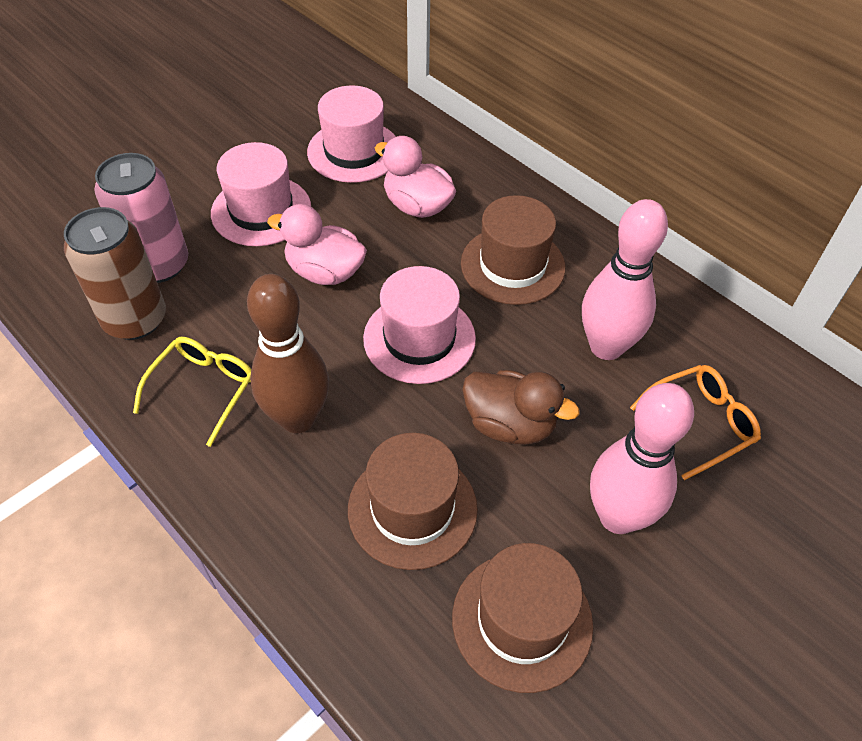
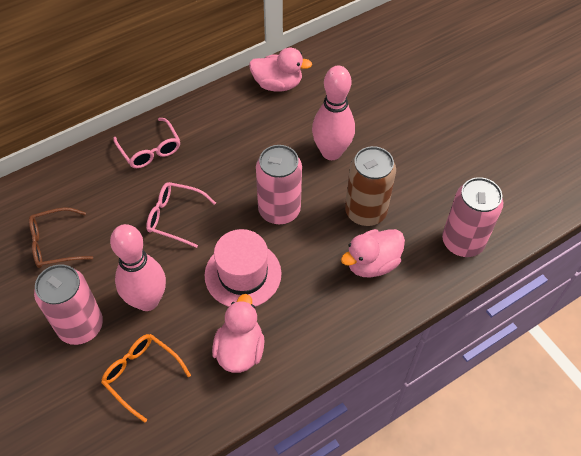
brown bowling pin: [247,274,329,433] = 1 -> none = 0
brown duck: [462,370,579,445] = 1 -> none = 0
brown glasses: none = 0 -> [29,207,93,268] = 1
brown hat: [348,433,478,570] [452,543,593,693] [461,195,565,305] = 3 -> none = 0
pink can: [94,153,188,283] = 1 -> [34,264,103,345] [256,145,302,224] [442,177,503,257] = 3
pink duck: [267,204,367,285] [375,136,456,218] = 2 -> [212,294,265,373] [249,48,312,92] [341,229,405,278] = 3
pink glasses: none = 0 -> [113,118,180,168] [146,182,216,248] = 2
pink hat: [211,142,311,246] [307,85,396,183] [363,266,476,384] = 3 -> [205,229,281,307] = 1
yellow glasses: [133,337,251,447] = 1 -> none = 0

